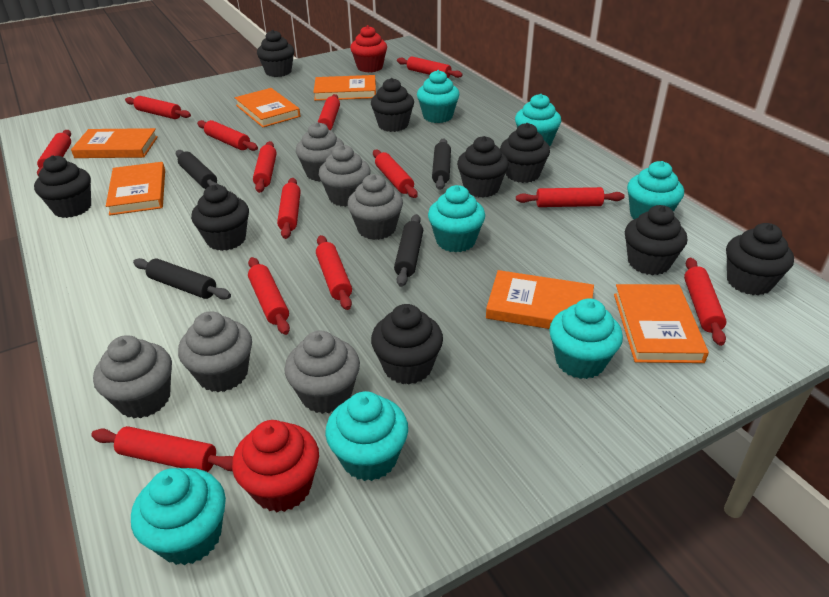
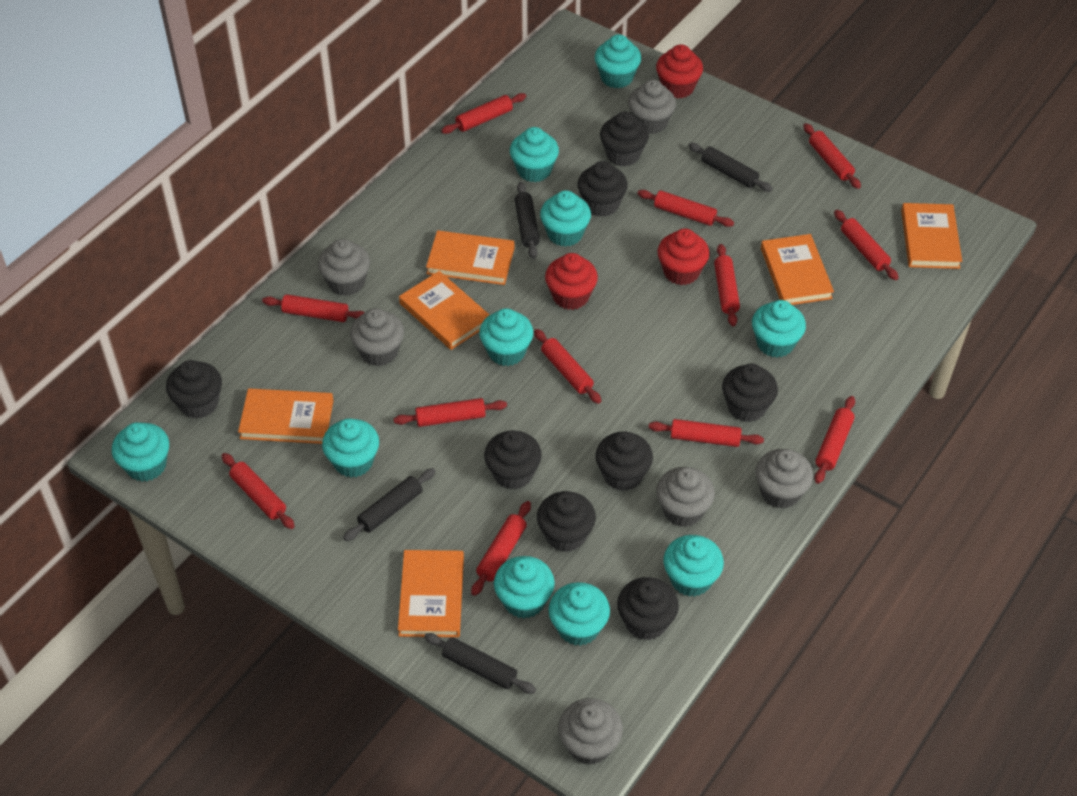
black cupcake: [34,155,91,218] [191,185,249,251] [257,30,294,77] [371,78,414,132] [371,304,443,385] [457,136,509,198] [500,123,550,183] [625,205,687,275] [726,223,794,296] = 9 -> [166,360,222,419] [484,430,542,490] [537,491,596,552] [578,161,628,217] [595,432,653,491] [600,111,649,167] [617,577,679,640] [722,364,778,422] = 8
red cupcake: [232,420,319,512] [350,25,387,73] = 2 -> [545,253,598,310] [656,44,703,99] [658,229,710,285] = 3
red rolling pin: [37,130,71,177] [91,426,233,472] [125,96,191,119] [197,120,258,151] [248,257,290,335] [253,141,277,193] [277,178,301,239] [316,235,352,310] [318,94,340,130] [373,150,418,198] [397,56,463,78] [516,187,624,207] [684,258,727,346] = 13 -> [221,453,295,529] [262,294,365,322] [394,398,507,427] [441,93,526,134] [471,501,531,596] [534,329,601,404] [637,190,734,227] [649,419,764,447] [714,244,740,326] [803,123,861,189] [814,396,855,484] [834,210,898,280] = 12
turquoise cupcake: [131,468,226,565] [325,391,408,481] [417,70,459,123] [428,185,485,253] [515,94,561,147] [549,298,623,379] [627,161,684,219] = 7 -> [112,422,169,482] [322,418,379,478] [479,308,533,366] [494,556,555,619] [510,127,559,182] [540,190,591,247] [548,582,610,646] [595,34,641,88] [664,535,724,597] [752,300,806,357] = 10

